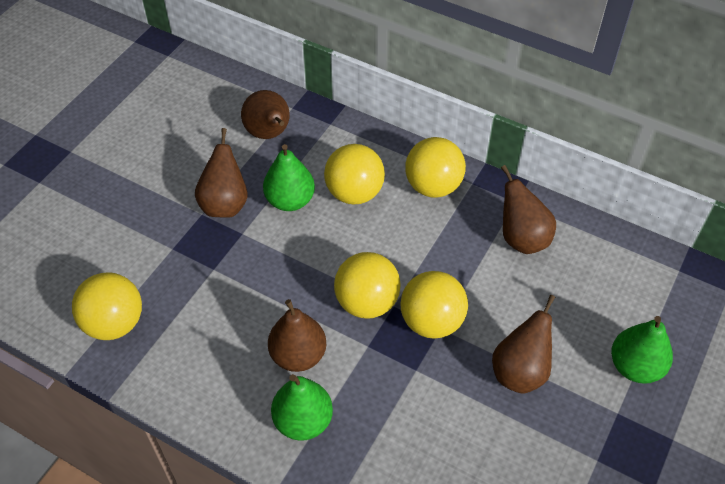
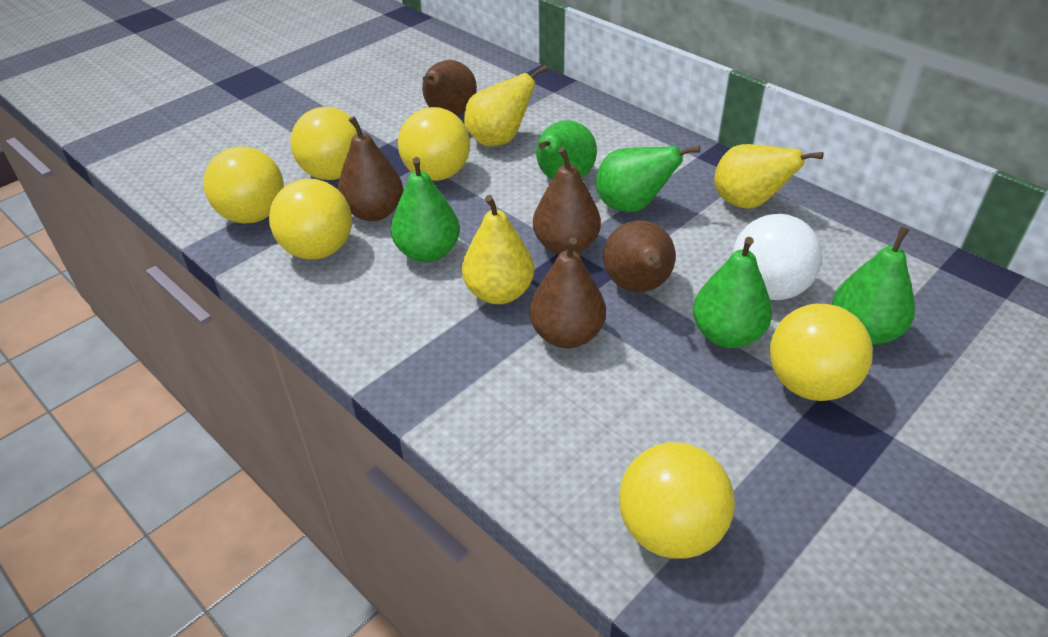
green pear: [263,144,315,211] [271,374,333,441] [611,316,673,384] = 3 -> [391,157,460,262] [536,120,597,180] [596,145,700,212] [693,237,772,348] [832,227,915,345] = 5
white ball: none = 0 -> [733,214,822,300] = 1
yellow ball: [72,273,142,340] [324,144,385,205] [334,252,401,319] [400,271,468,339] [405,137,466,198] = 5 -> [203,146,284,224] [269,179,352,260] [290,107,357,180] [398,107,470,181] [619,442,735,559] [770,304,873,401] = 6
yellow pear: none = 0 -> [462,195,534,304] [464,65,548,147] [714,144,824,209] = 3

